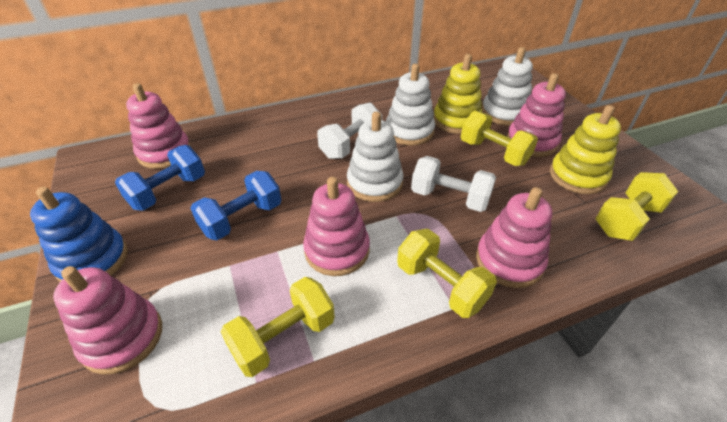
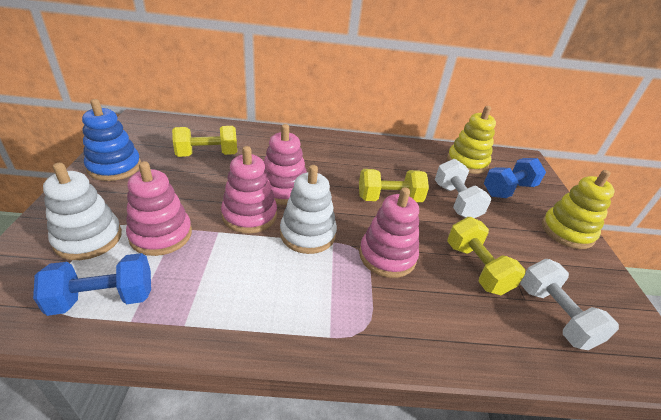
pink stacking toy: [53,266,162,375] [126,83,191,169] [303,177,370,276] [476,187,552,288] [507,73,566,157] = 5 -> [126,161,192,256] [221,146,277,233] [264,124,307,205] [359,187,419,278] = 4
white stacking toy: [347,112,403,202] [386,64,435,146] [482,47,533,126] = 3 -> [43,163,122,260] [280,165,337,254] = 2
yellow dumbbell: [221,277,335,377] [397,229,497,318] [461,111,538,166] [596,172,678,241] = 4 -> [172,126,237,157] [359,169,429,202] [447,217,526,295] = 3

